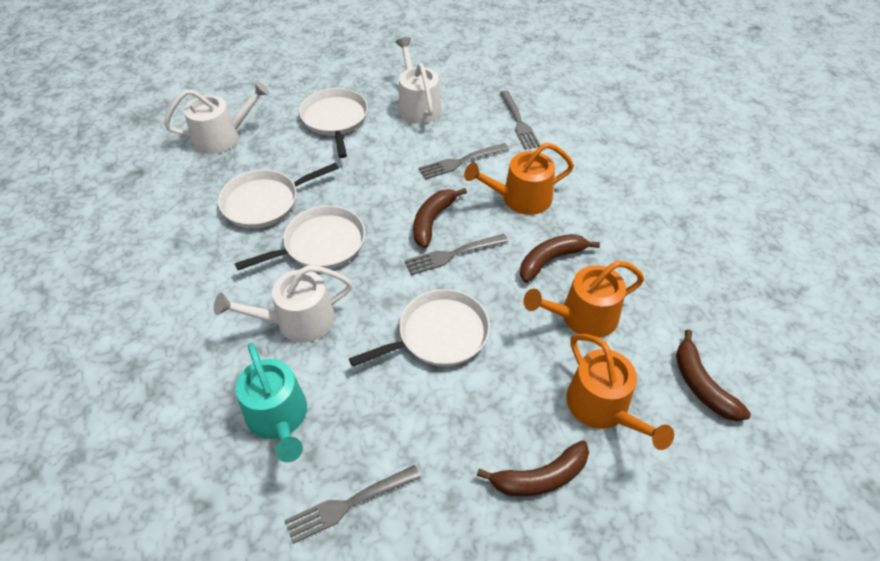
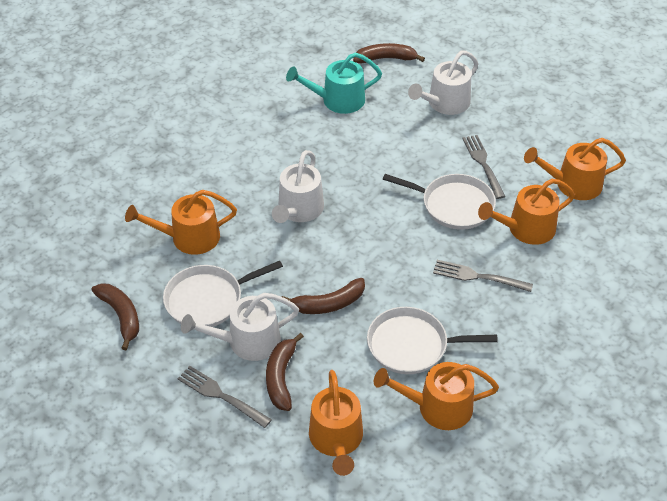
grey fork: [285,465,421,544] [404,234,508,275] [418,143,509,180] [500,90,540,149] = 4 -> [177,366,272,428] [433,260,533,292] [462,135,506,199] = 3
orange watering can: [464,143,574,215] [523,261,644,338] [566,334,674,450] = 3 -> [125,190,237,255] [309,370,363,476] [374,362,499,430] [478,179,575,245] [524,138,626,200] = 5
white pan: [218,163,339,228] [235,206,365,270] [299,88,368,158] [349,289,490,367] = 4 -> [163,261,283,327] [367,307,498,374] [383,174,496,230] = 3

